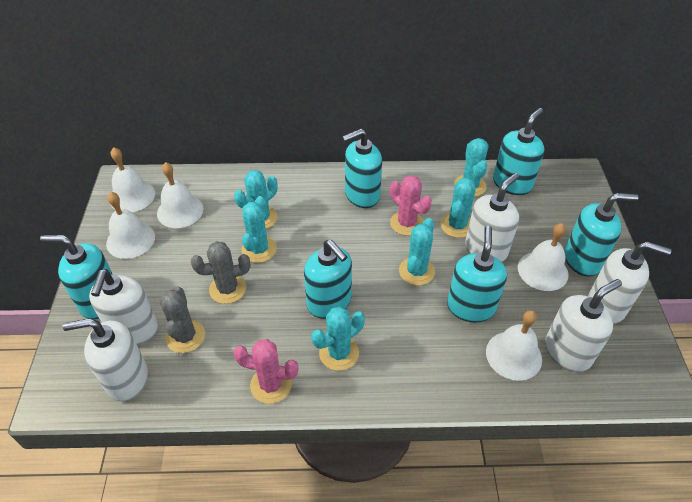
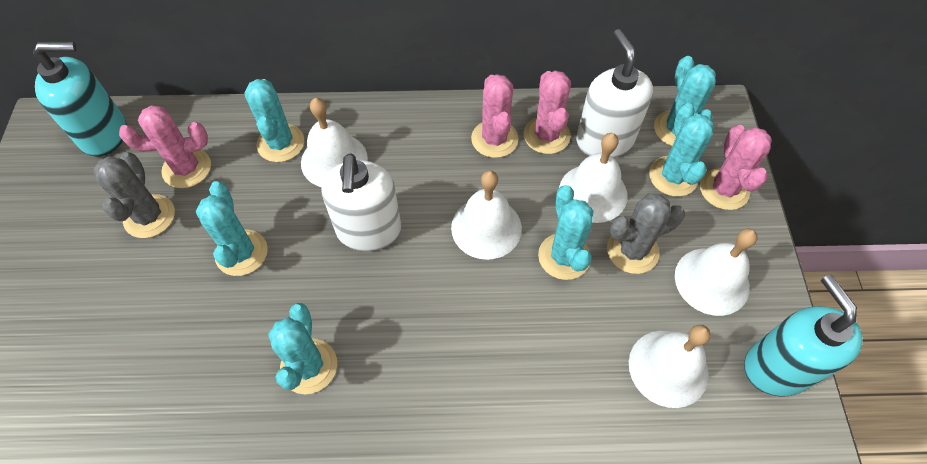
pink cactus: [233,339,298,404] [390,175,432,236] = 2 -> [119,105,211,188] [471,74,519,158] [524,71,571,154] [700,125,772,210] = 4
turquoise soap dispenser: [40,235,112,319] [304,240,352,319] [342,128,382,208] [447,226,507,323] [493,108,544,195] [564,193,638,277] = 6 -> [33,42,126,157] [744,275,863,396] = 2
white soap dispenser: [63,318,148,401] [89,269,158,345] [465,173,519,262] [545,279,622,372] [588,242,671,324] = 5 -> [321,153,401,251] [576,29,653,158] = 2

